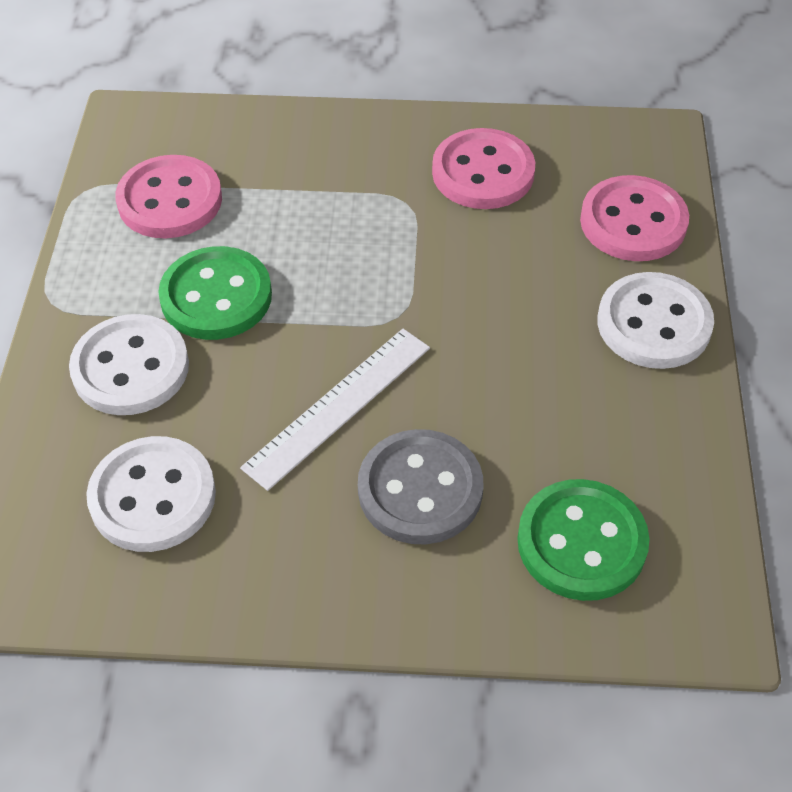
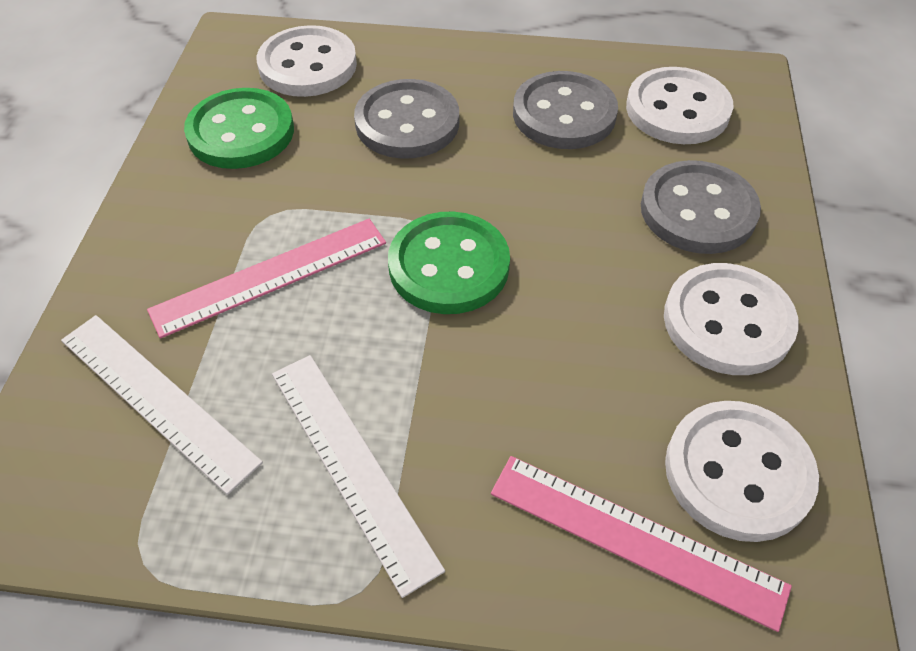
grey button: [358,429,483,544] = 1 -> [354,79,459,159] [513,71,618,149] [641,160,761,254] = 3
pink button: [115,155,222,238] [432,128,535,209] [580,175,689,261] = 3 -> none = 0
pink ruler: none = 0 -> [147,219,386,339] [491,456,792,632] = 2
white button: [69,314,189,415] [86,436,216,552] [597,272,714,369] = 3 -> [257,25,357,97] [626,67,734,144] [664,263,799,375] [665,401,819,542] = 4
white ruler: [240,329,430,491] = 1 -> [61,315,263,495] [272,355,445,598] = 2

